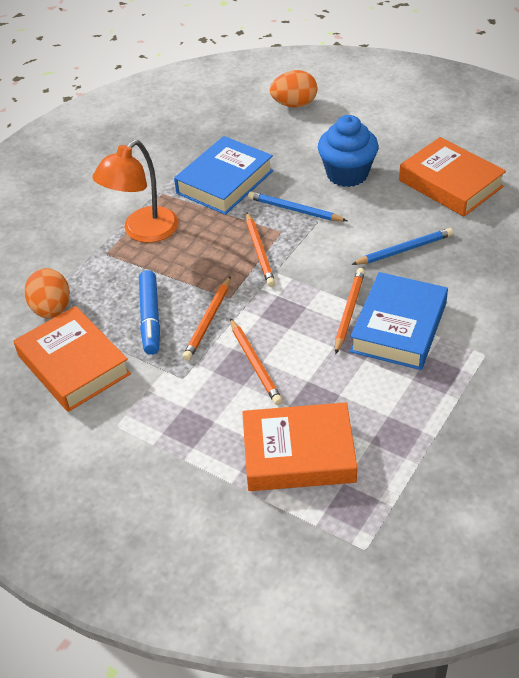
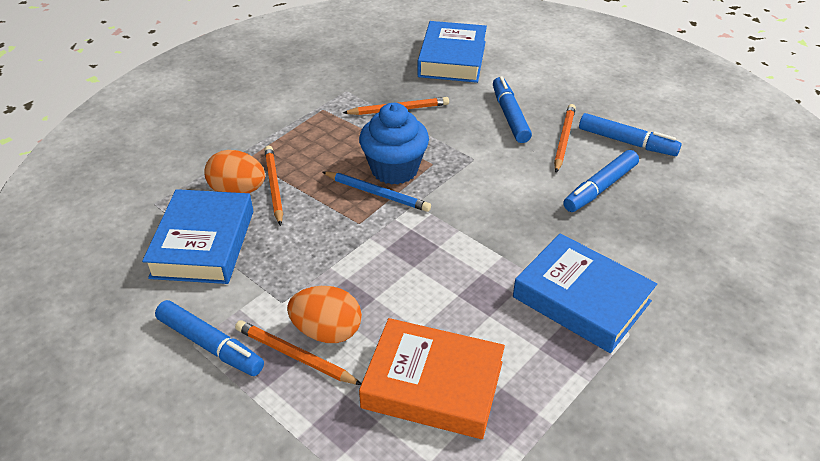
blue book: [174,136,273,215] [350,272,448,370] = 2 -> [142,189,253,284] [417,21,487,83] [513,233,657,353] = 3
blue marker: [139,270,160,355] = 1 -> [155,300,264,376] [493,76,532,143] [563,150,639,212] [579,113,682,156] = 4
blue pencil: [248,191,347,221] [351,228,453,265] = 2 -> [323,171,431,212] = 1
orange book: [14,306,131,412] [242,402,357,491] [399,137,506,216] = 3 -> [359,318,505,439] = 1
orange lamp: [92,140,179,243] = 1 -> none = 0

